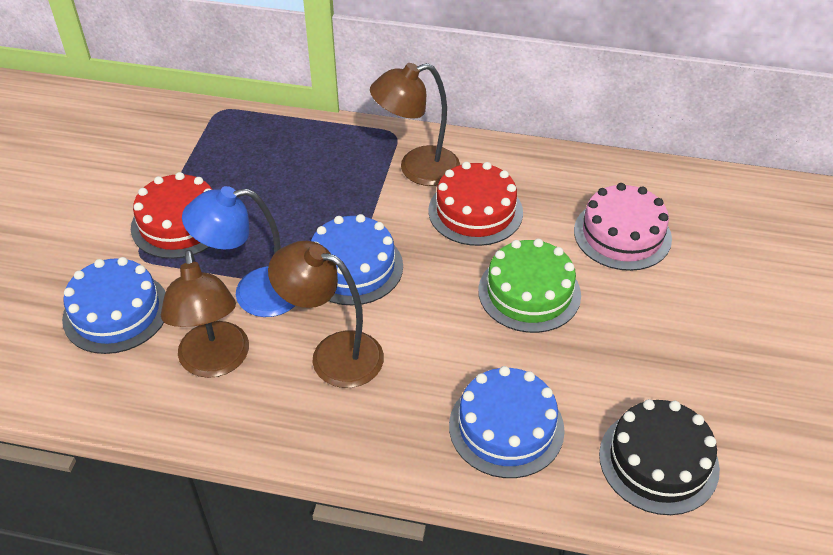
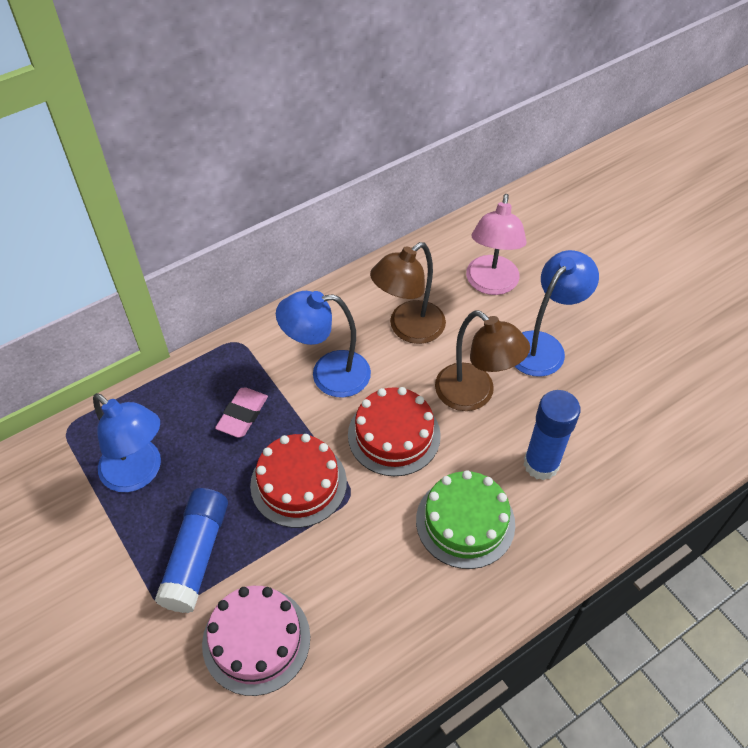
black cake: [599,399,720,515] = 1 -> none = 0
blue cake: [62,257,166,354] [311,214,403,305] [449,366,565,478] = 3 -> none = 0
blue glue stick: none = 0 -> [155,488,228,613] [524,390,581,480] = 2
blue lamp: [182,186,295,317] = 1 -> [93,393,161,492] [276,291,371,398] [514,250,599,377] = 3
brown lamp: [161,250,249,378] [268,241,384,388] [370,63,460,186] = 3 -> [370,242,446,344] [435,310,530,411] = 2
pink eraser: none = 0 -> [215,387,268,438] = 1
pink lamp: none = 0 -> [466,194,527,295] = 1

